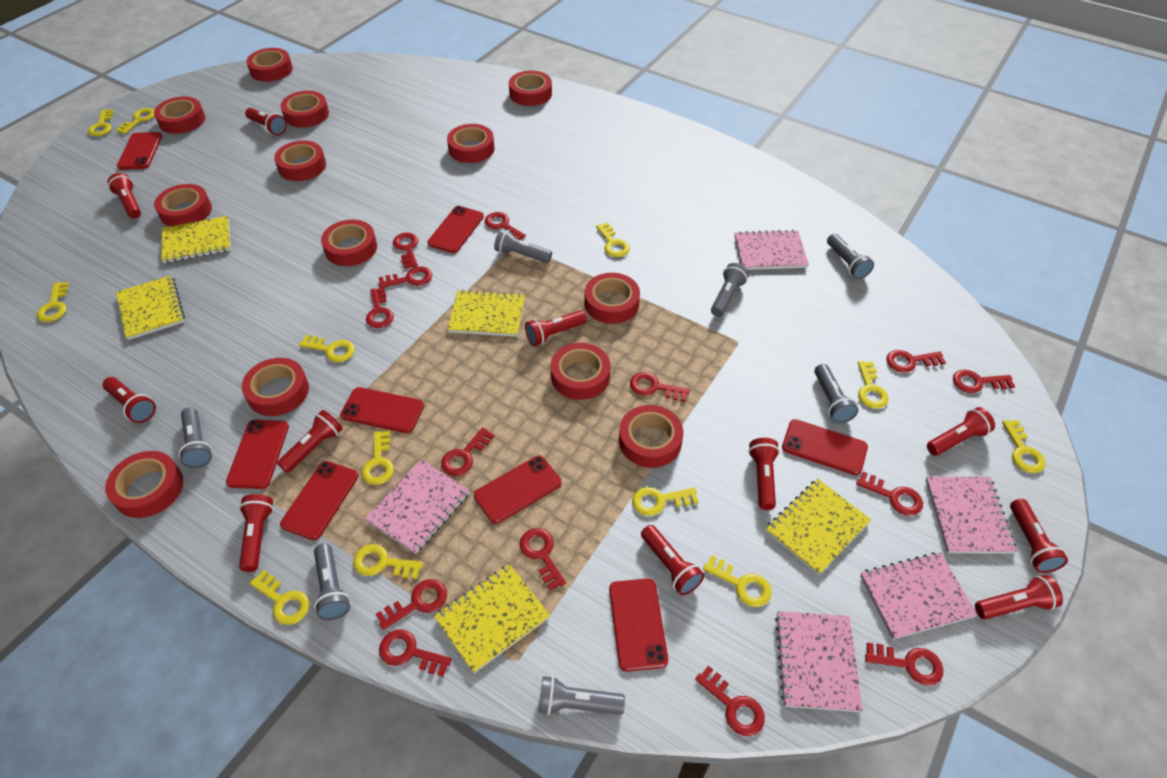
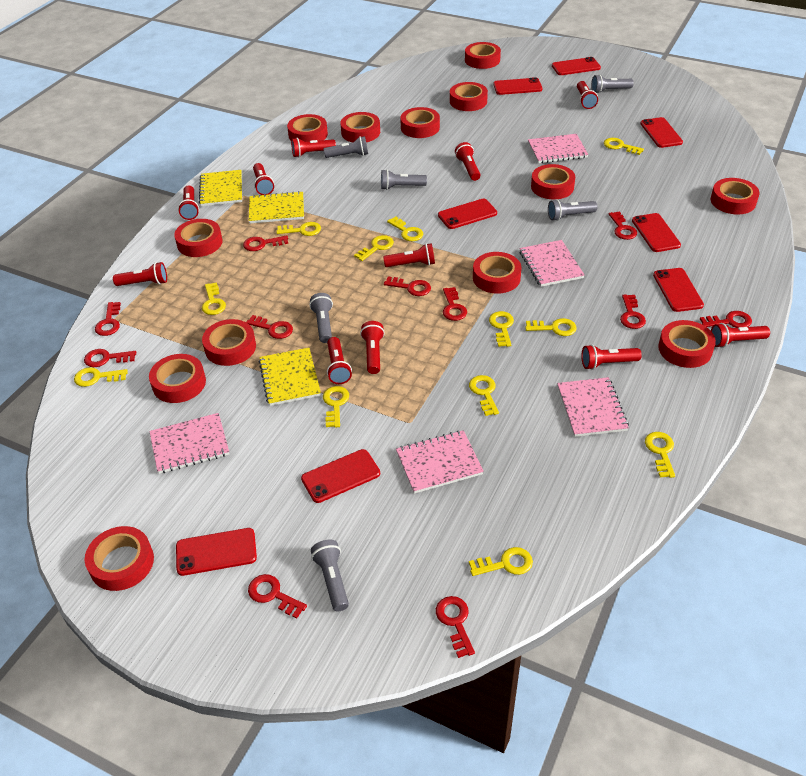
grey flashlight: [178,407,212,468] [314,543,350,620] [494,229,552,263] [538,676,625,716] [711,263,749,317] [814,364,858,423] [827,234,874,279] = 7 -> [309,293,333,343] [311,540,349,611] [324,136,368,158] [381,169,427,190] [548,199,597,221] [591,75,634,93] = 6
red key: [366,287,394,328] [376,579,447,630] [379,266,432,288] [379,629,452,677] [393,232,418,269] [441,427,494,476] [485,212,526,240] [520,528,566,591] [630,372,689,402] [695,666,765,736] [856,472,923,516] [865,643,943,685] [886,350,946,373] [953,370,1015,393] = 14 -> [84,349,136,367] [95,302,121,336] [243,236,288,251] [246,315,293,339] [248,574,307,619] [384,276,431,296] [436,596,475,658] [443,287,467,321] [609,211,637,240] [620,294,646,329] [700,311,752,328] = 11
yellow notebook: [116,275,185,340] [161,216,231,263] [434,564,550,673] [447,289,525,337] [766,479,871,575] = 5 -> [199,170,242,206] [249,191,304,223] [259,348,321,406] = 3

